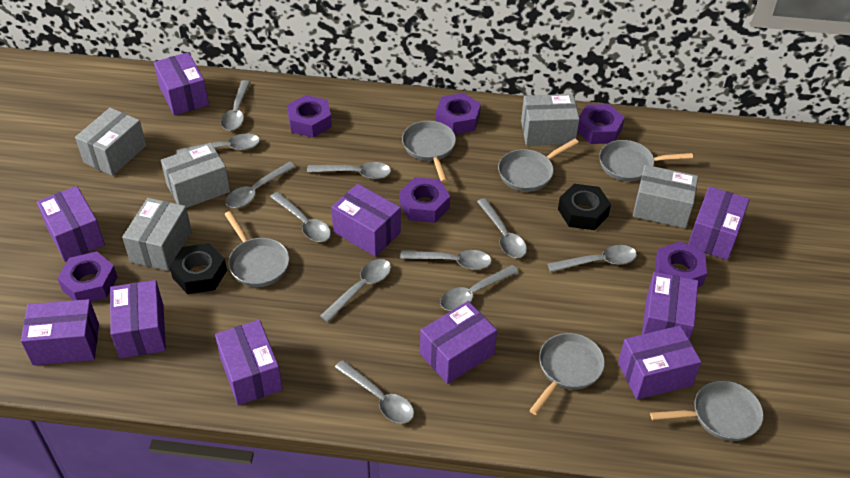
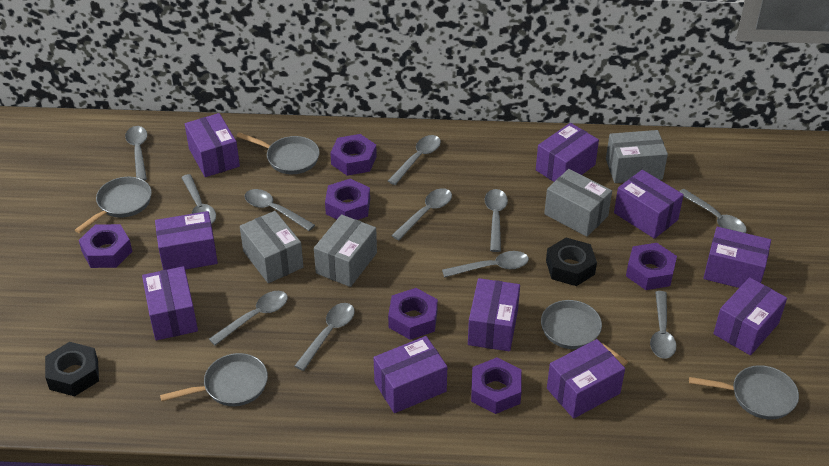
grey box: [75,108,146,176] [122,198,192,271] [161,143,230,208] [521,94,579,146] [633,165,698,228] = 5 -> [240,211,303,283] [314,214,377,287] [544,169,612,237] [606,130,668,183] = 4
grey pan: [224,211,289,287] [402,121,456,183] [498,139,579,192] [529,333,605,415] [599,140,693,182] [650,381,764,441] = 6 -> [75,177,152,233] [160,353,268,406] [236,132,320,174] [541,300,628,366] [689,365,799,420] = 5

